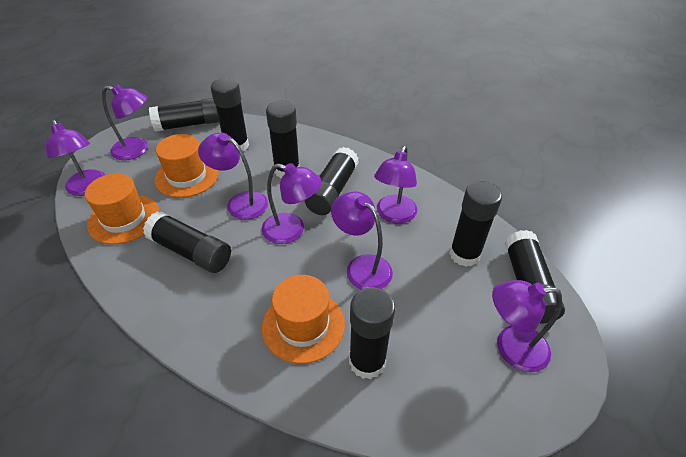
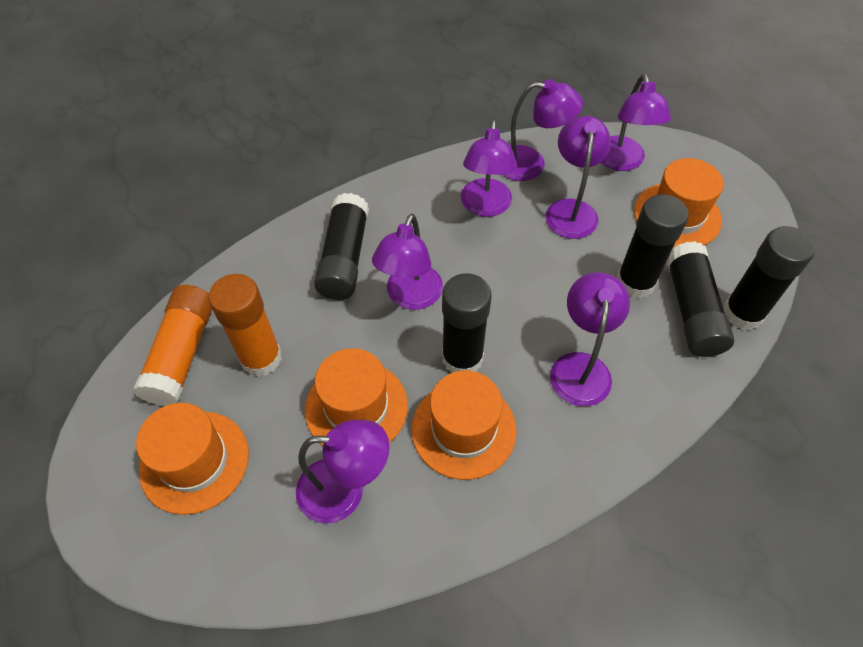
black glue stick: [143,211,231,273] [149,98,219,132] [211,78,249,151] [266,101,300,178] [305,147,359,215] [349,287,395,379] [449,181,502,267] [505,230,565,324] = 8 -> [314,193,369,300] [442,273,492,373] [616,194,689,299] [667,241,735,357] [724,226,815,330] = 5
orange glue stick: none = 0 -> [133,285,212,406] [208,274,282,377] = 2
orange hat: [85,174,159,244] [154,134,219,198] [262,275,345,364] = 3 -> [136,403,249,515] [305,348,408,446] [412,371,517,480] [634,158,724,247] = 4

